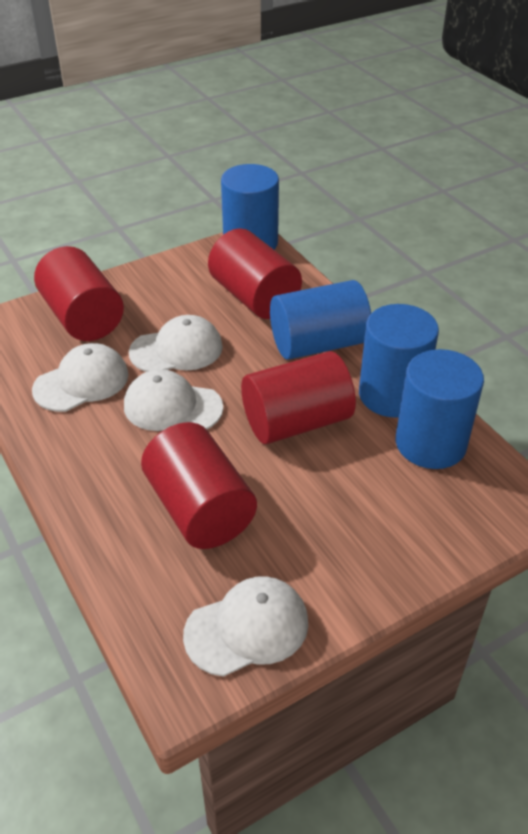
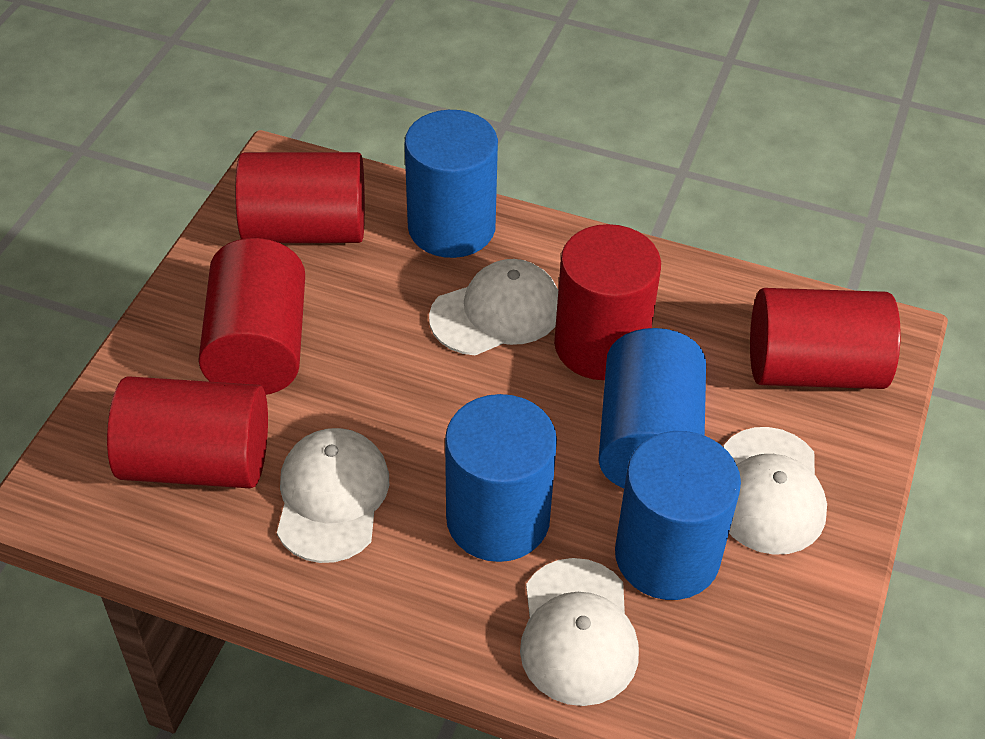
red cylinder: [34,246,124,341] [141,422,257,549] [208,228,302,319] [241,351,356,444] = 4 -> [107,376,268,488] [198,238,305,395] [235,152,365,243] [554,224,661,380] [750,288,901,389] = 5

